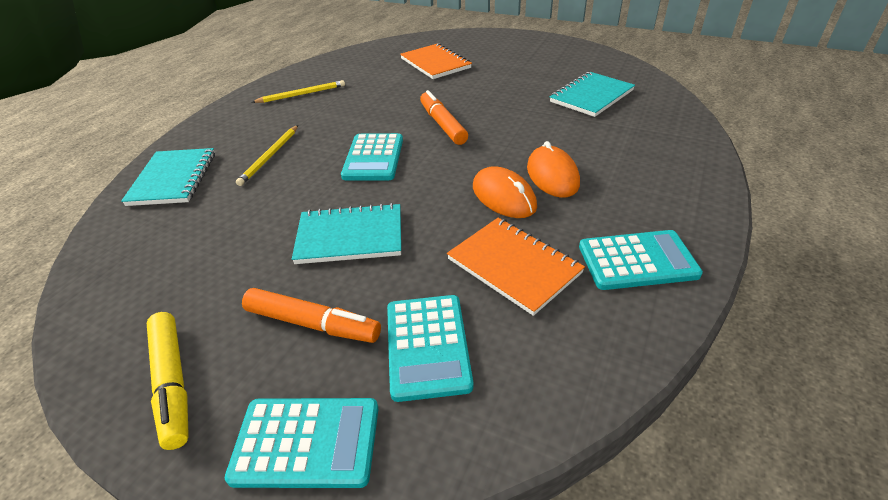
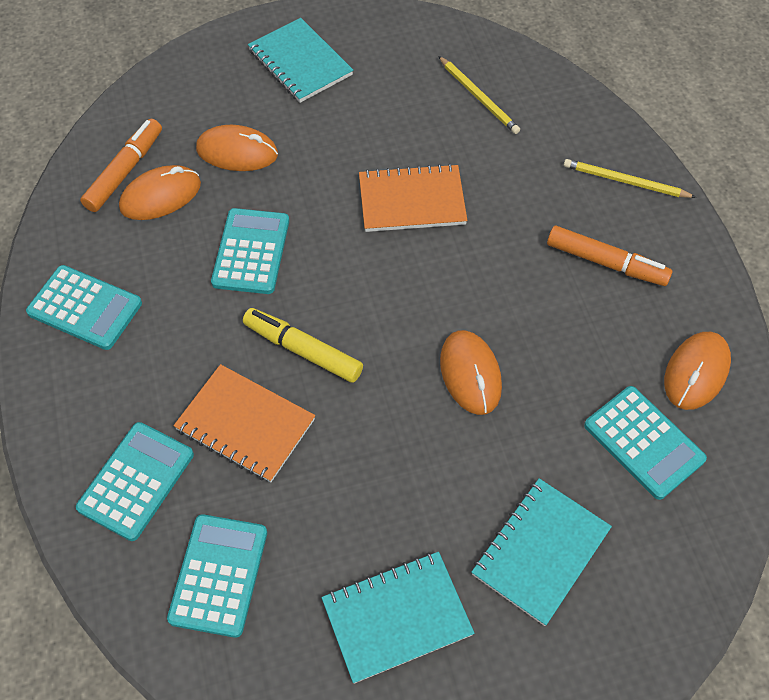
orange mouse: [473,166,537,218] [527,141,580,198] = 2 -> [119,165,201,220] [196,125,278,171] [440,330,502,415] [664,332,731,410] = 4
turquoise calculator: [225,398,378,488] [341,133,403,180] [387,295,473,402] [579,230,703,290] = 4 -> [26,265,142,350] [76,422,194,541] [167,514,267,638] [211,208,289,294] [584,386,707,500] = 5

